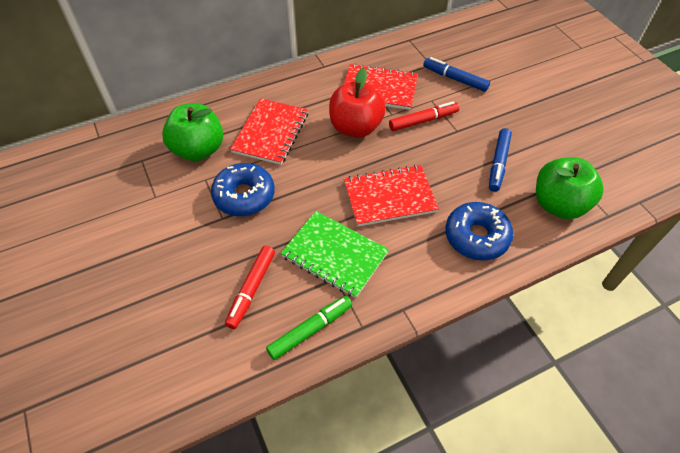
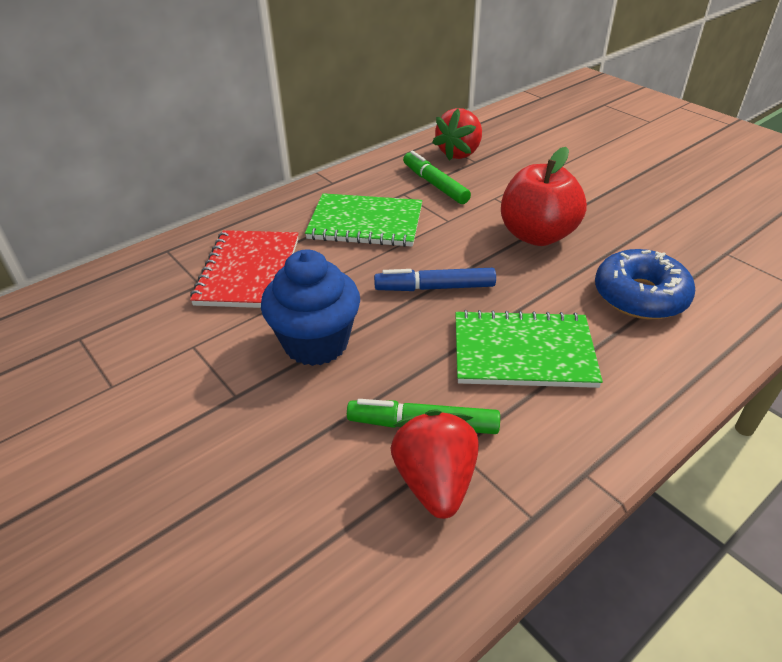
blue cupcake: none = 0 -> [261,249,360,366] = 1
blue donut: [211,163,275,216] [445,202,513,261] = 2 -> [595,249,695,319] = 1
blue marker: [423,57,490,92] [489,128,512,192] = 2 -> [374,268,496,291] = 1
green apple: [162,103,223,161] [536,157,604,219] = 2 -> none = 0
green marker: [266,296,352,360] = 1 -> [347,399,500,434] [403,151,471,204] = 2
green notebook: [281,211,389,298] = 1 -> [305,193,422,247] [455,310,603,388] = 2
red marker: [225,246,275,329] [389,101,459,131] = 2 -> none = 0
red notebook: [230,98,308,165] [344,63,418,110] [344,165,439,227] = 3 -> [190,230,298,308] = 1
red strawberry: none = 0 -> [391,409,479,519] [432,108,482,161] = 2

